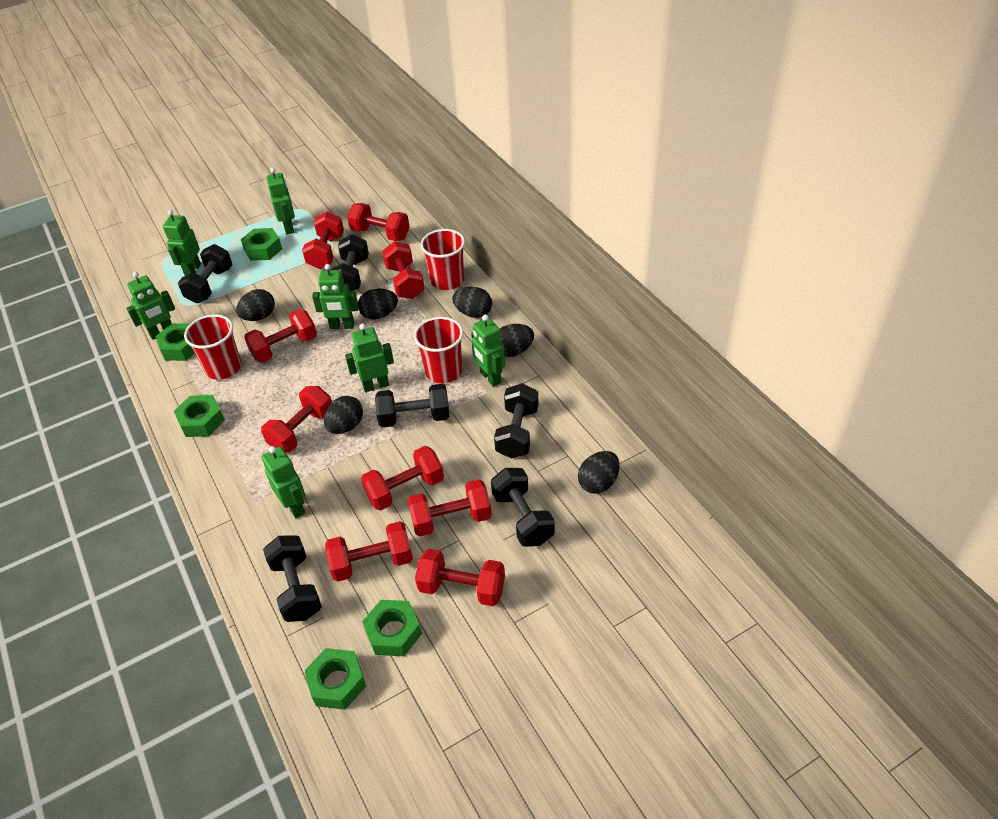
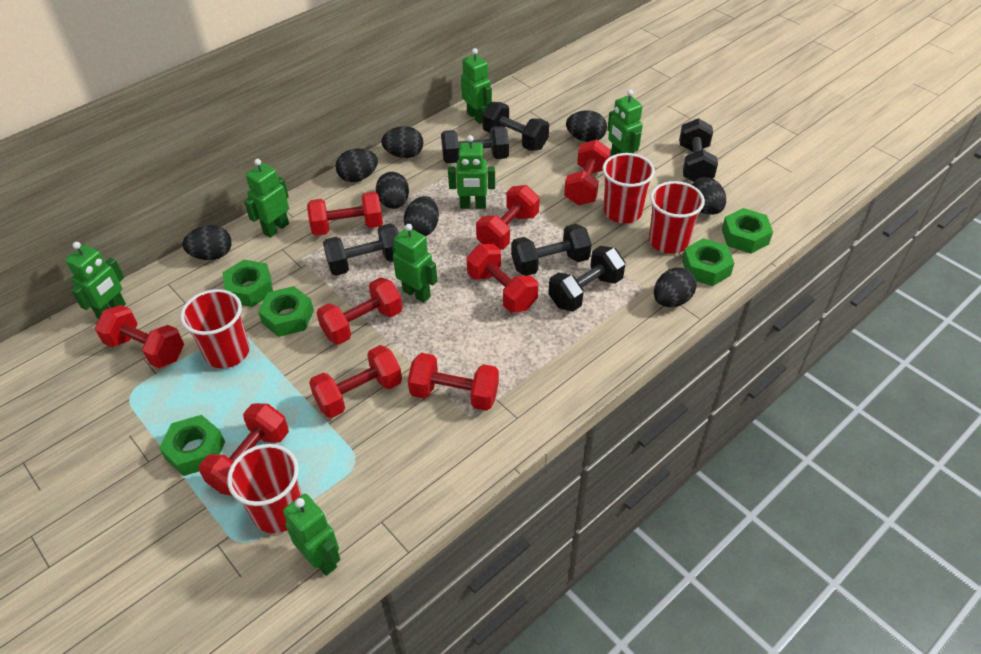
black egg: [236,289,275,321] [324,396,363,434] [358,288,398,320] [452,287,492,318] [500,324,534,357] [578,451,620,494] = 6 -> [183,225,232,260] [335,149,378,182] [376,172,409,209] [381,126,423,158] [404,196,439,236] [566,111,607,142] [654,267,696,307] [692,177,726,215] = 8
red cup: [184,314,241,380] [414,317,463,384] [420,229,465,290] = 3 -> [180,289,250,369] [227,444,302,533] [602,153,655,223] [649,181,705,254] = 4

